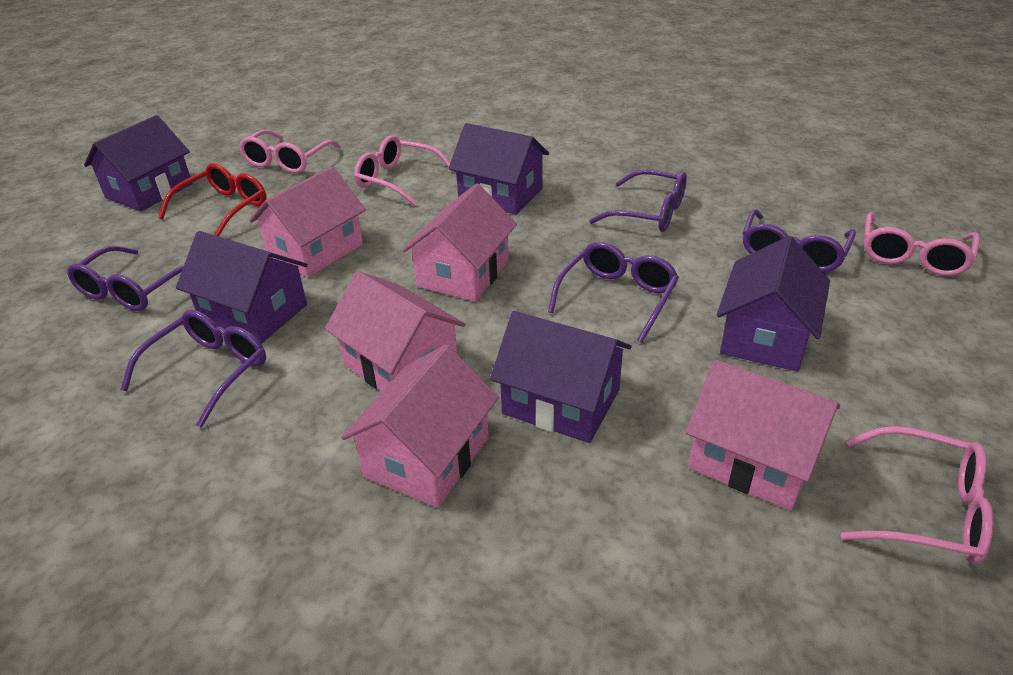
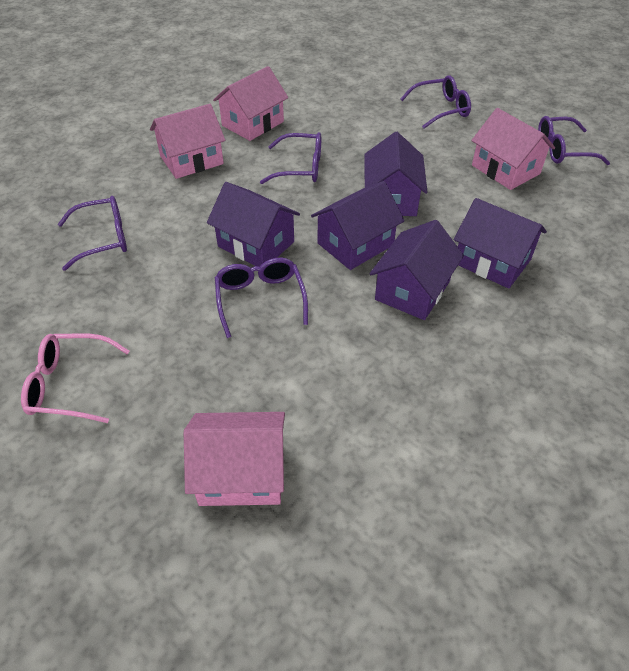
pink glasses: [239,130,341,173] [354,135,452,206] [840,426,994,564] [864,212,980,276] = 4 -> [21,333,129,423] = 1
pink house: [249,167,366,277] [325,271,465,391] [341,344,499,508] [402,184,517,302] [685,360,840,511] = 5 -> [150,104,225,179] [184,412,285,506] [213,66,288,141] [471,108,555,190] = 4
red glasses: [158,163,267,237] = 1 -> none = 0

